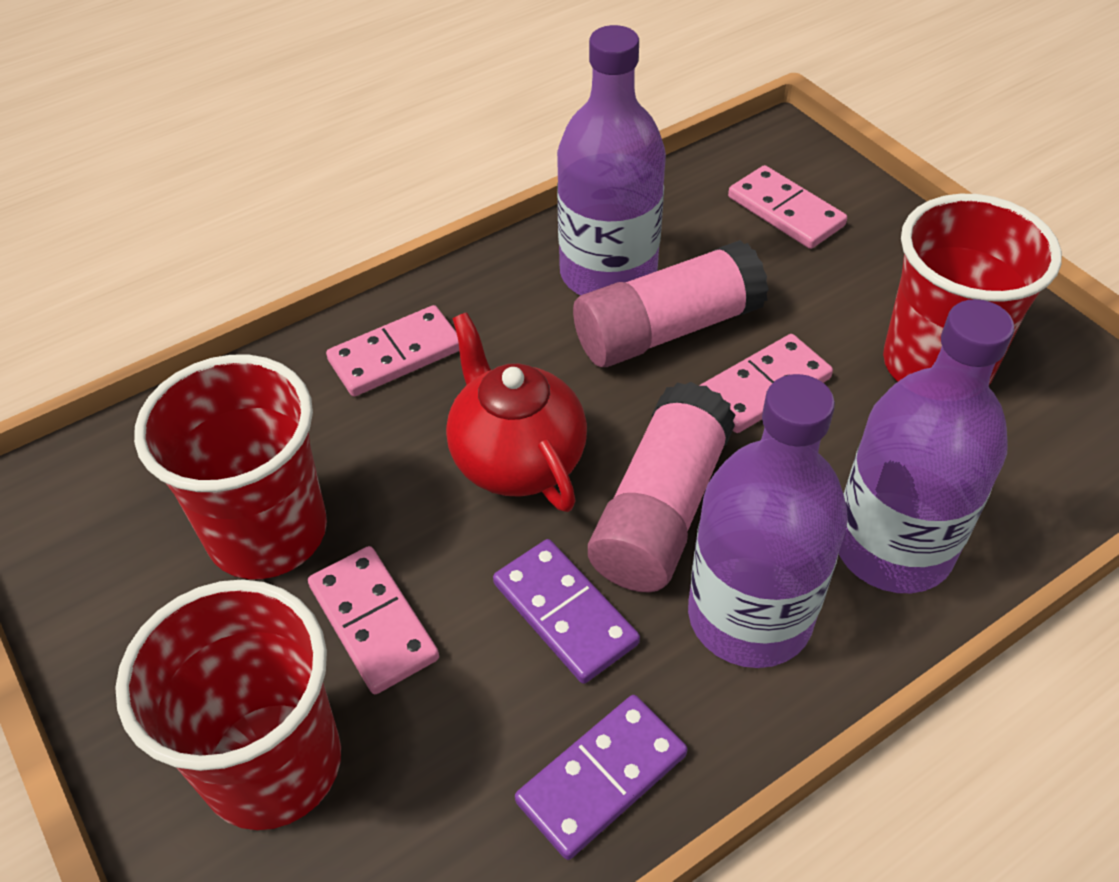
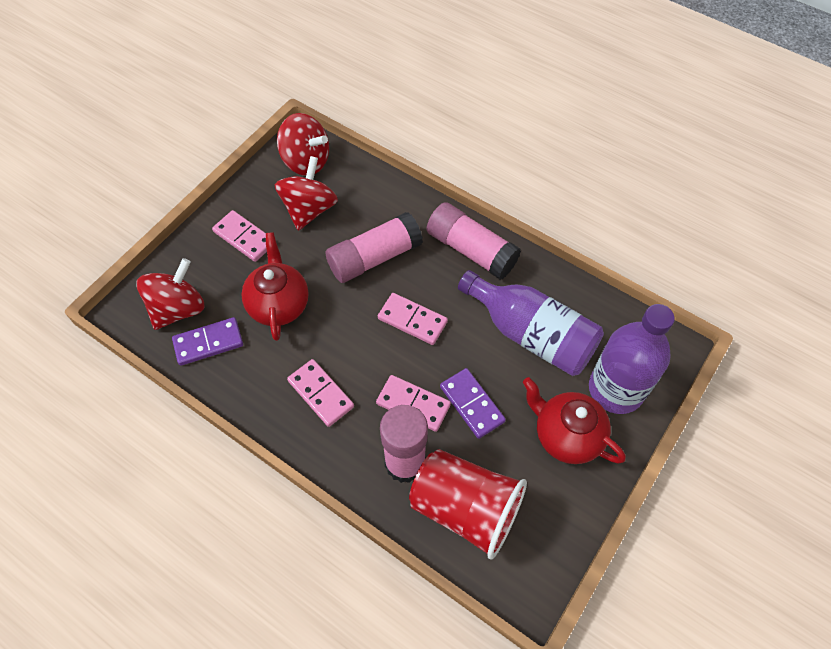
pink glue stick: [573,240,769,367] [588,382,735,592] = 2 -> [325,212,423,283] [380,405,428,483] [427,202,521,280] = 3
purple bottle: [557,25,666,295] [688,374,848,668] [839,299,1014,593] = 3 -> [458,270,604,376] [589,304,675,414] = 2
red cup: [115,579,341,830] [134,355,327,579] [883,194,1062,385] = 3 -> [409,449,527,560] = 1
red spinning top: none = 0 -> [136,258,205,330] [275,156,338,231] [277,113,329,176] = 3
red teapot: [446,312,587,512] = 1 -> [241,232,309,341] [523,377,626,464] = 2

